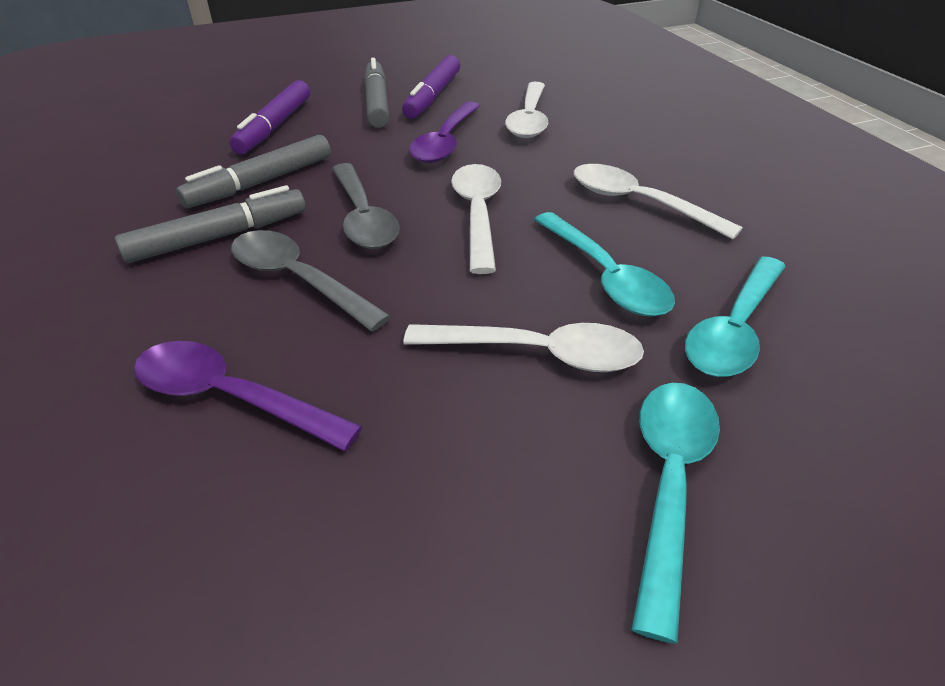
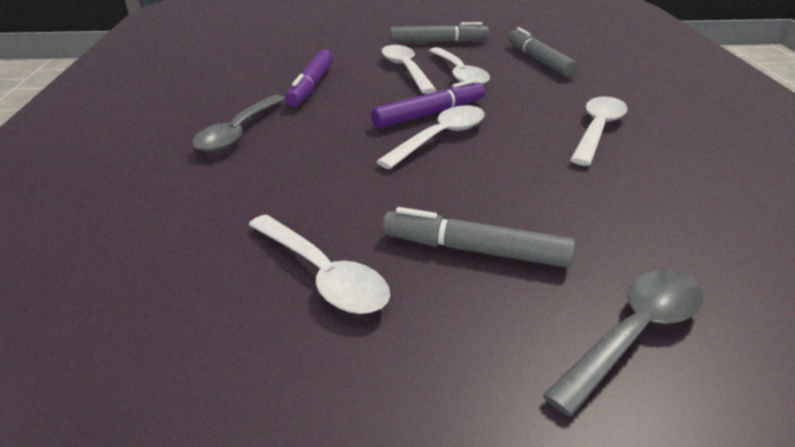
purple spoon: [134,341,363,451] [409,101,480,163] = 2 -> none = 0
turquoise spoon: [534,212,675,317] [632,383,720,643] [685,256,786,377] = 3 -> none = 0
white spoon: [403,323,644,372] [451,164,501,274] [505,82,548,138] [574,164,743,240] = 4 -> [248,214,390,314] [376,105,485,169] [381,45,436,94] [429,47,490,84] [570,96,628,166] = 5

